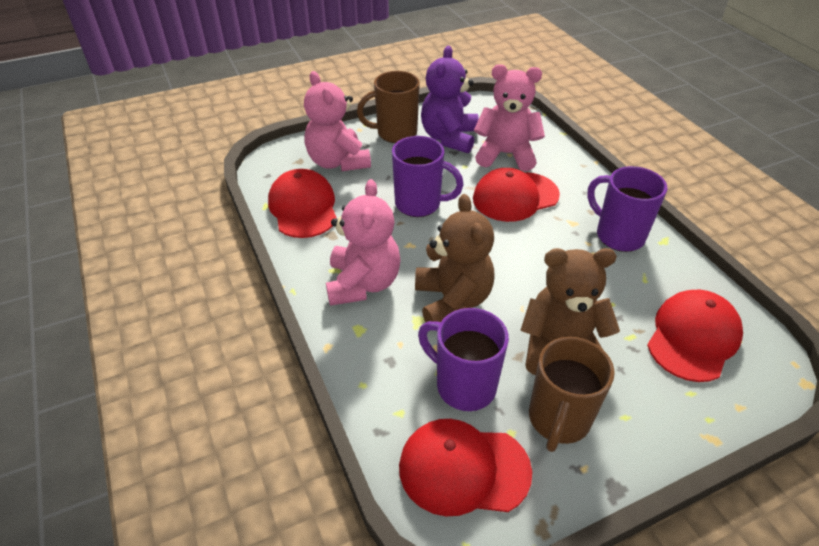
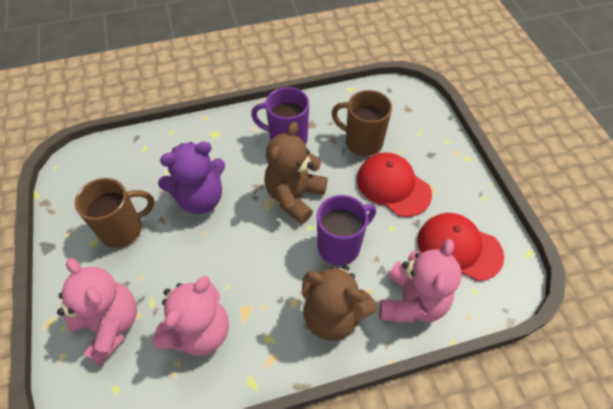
purple mug: [392,136,464,217] [418,308,509,411] [587,166,667,252] = 3 -> [251,87,309,145] [317,195,376,266] = 2
red cap: [268,169,337,238] [399,419,532,516] [473,168,560,222] [647,290,743,382] = 4 -> [357,153,432,217] [418,213,504,281] = 2

